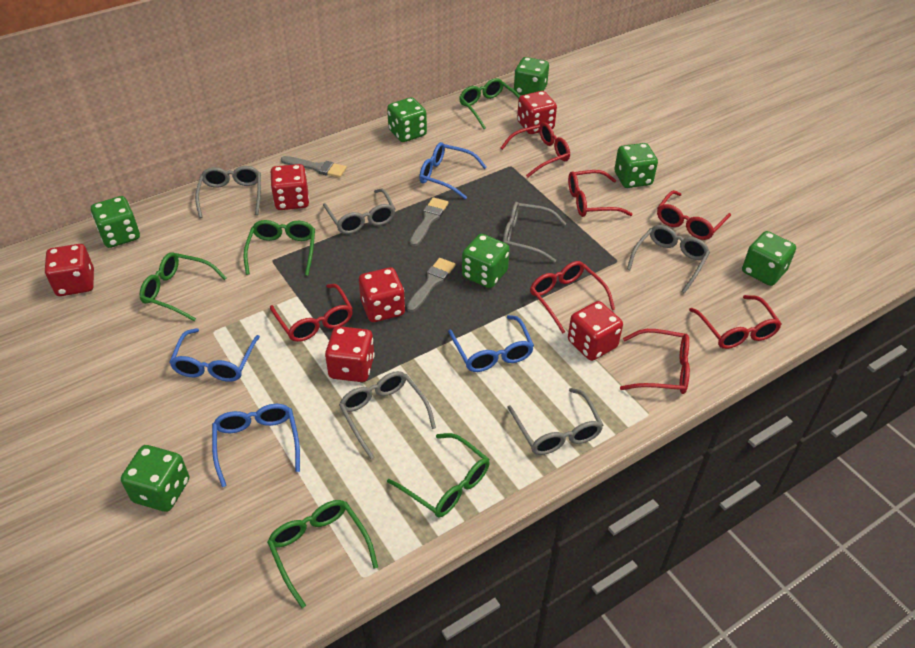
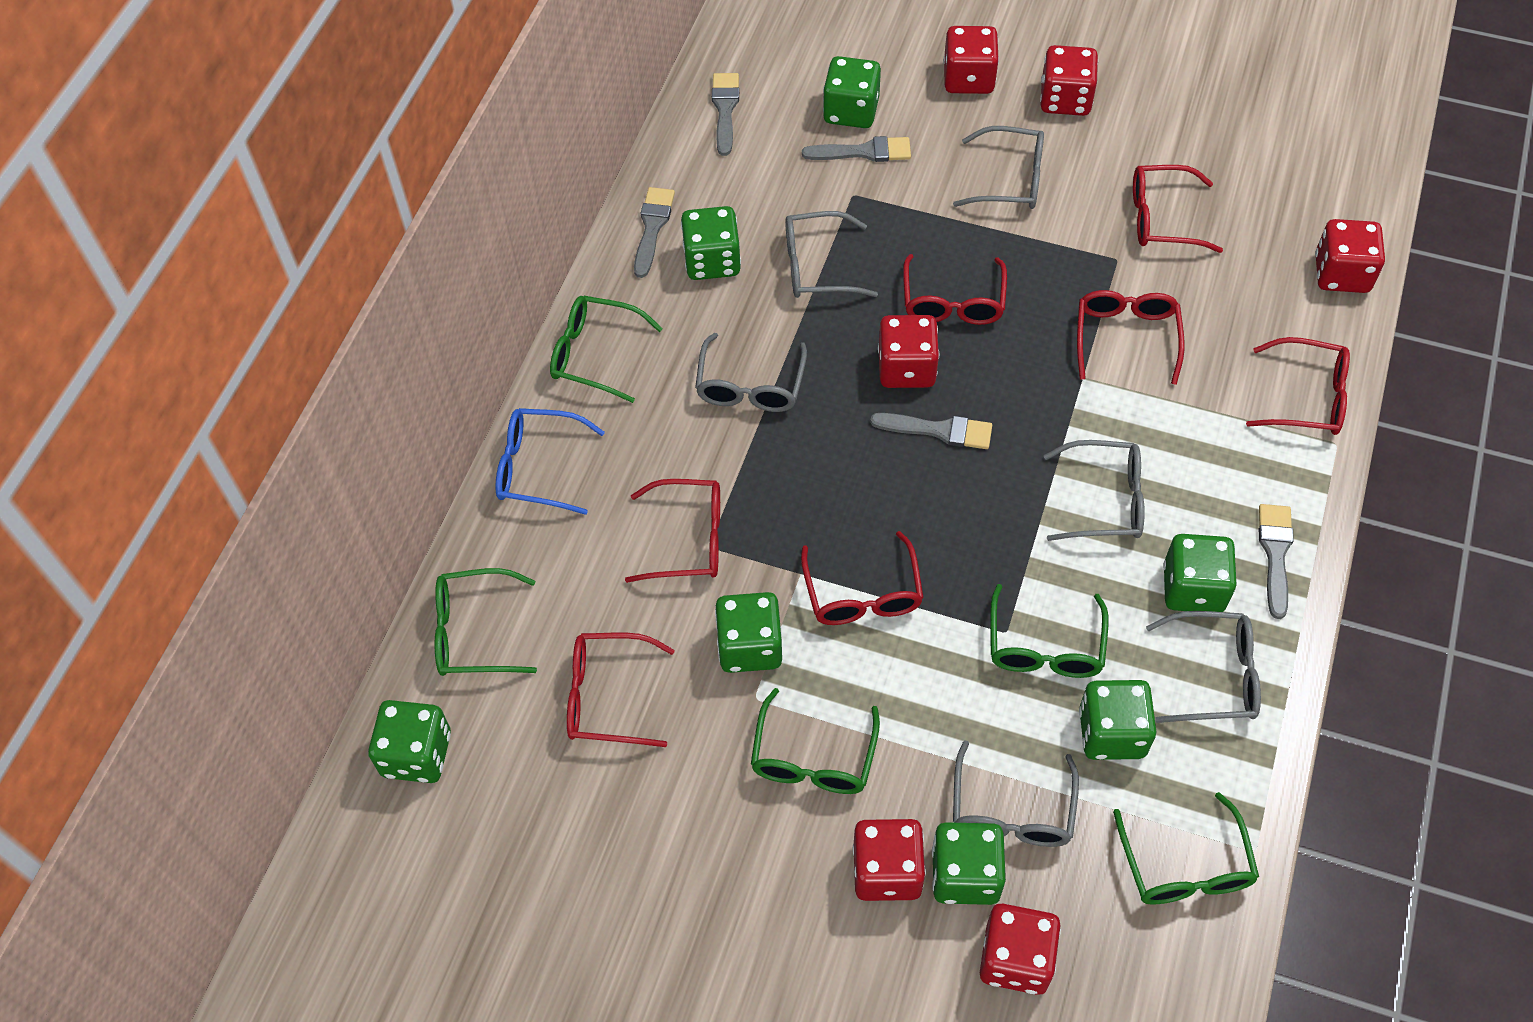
blue glasses: [169,328,260,382] [212,404,300,487] [419,142,487,199] [448,315,534,372] = 4 -> [495,408,605,515] = 1
grey brush: [281,156,347,178] [407,258,455,312] [410,197,448,246] = 3 -> [634,187,675,278] [712,73,739,156] [802,136,911,162] [870,413,992,449] [1259,504,1294,619] = 5

